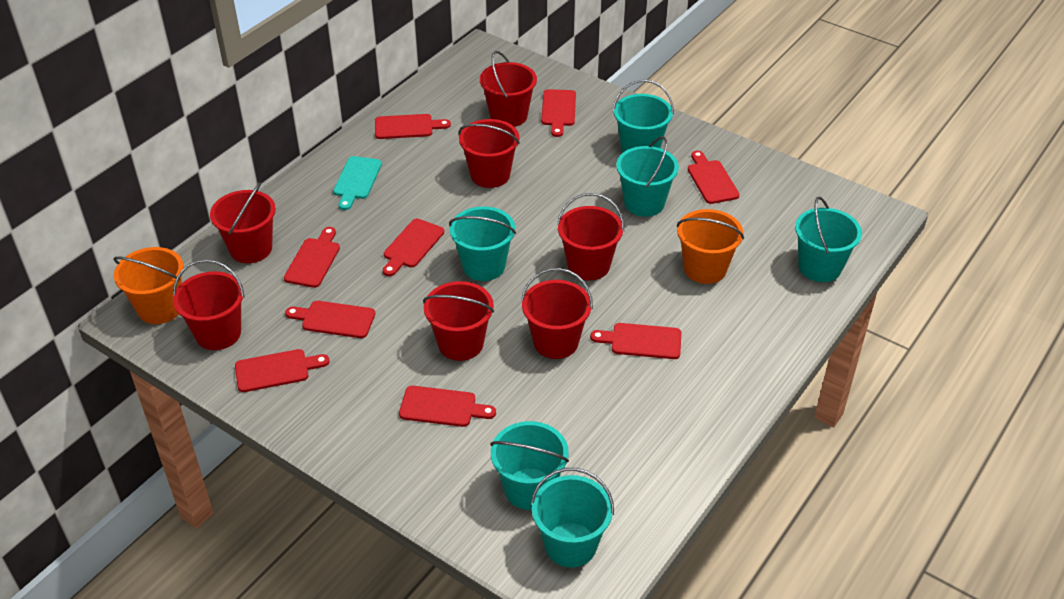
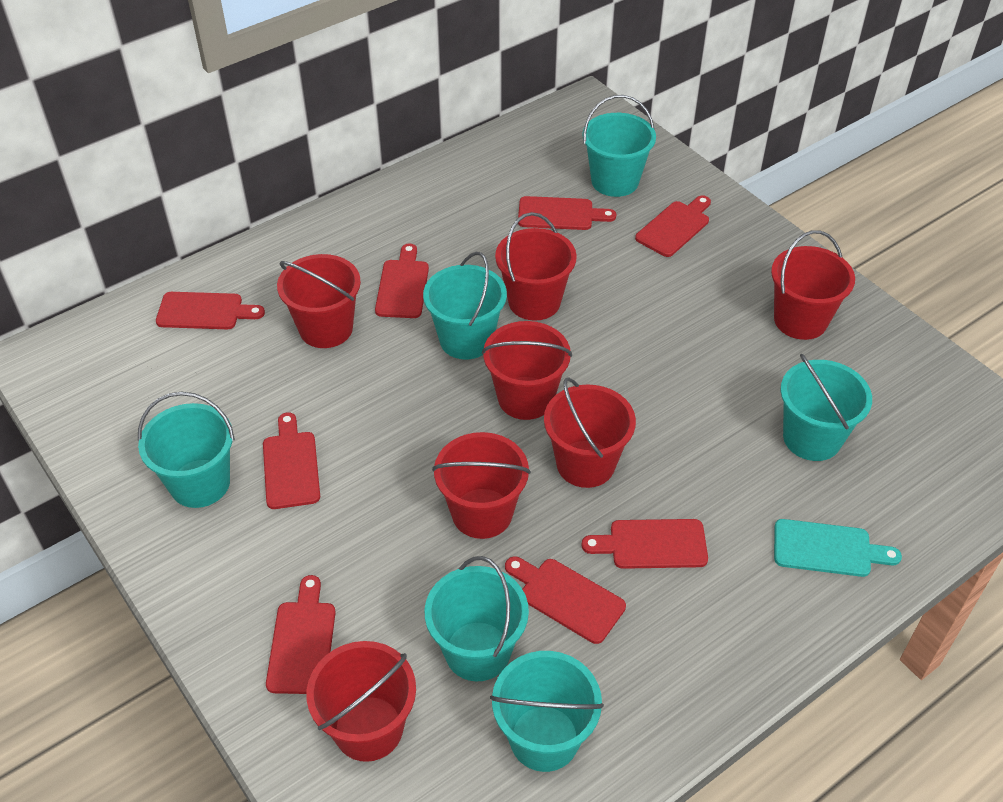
orange bucket: [113,247,184,324] [677,209,744,284] = 2 -> none = 0
red cutting board: [235,349,329,392] [284,227,340,288] [285,301,375,338] [375,114,451,139] [383,219,444,276] [399,386,496,427] [541,89,576,137] [590,323,682,359] [688,151,740,204] = 9 -> [156,292,265,329] [263,412,320,509] [266,575,336,694] [375,243,429,318] [505,556,626,644] [518,196,616,230] [581,519,708,569] [635,195,711,257] = 8

